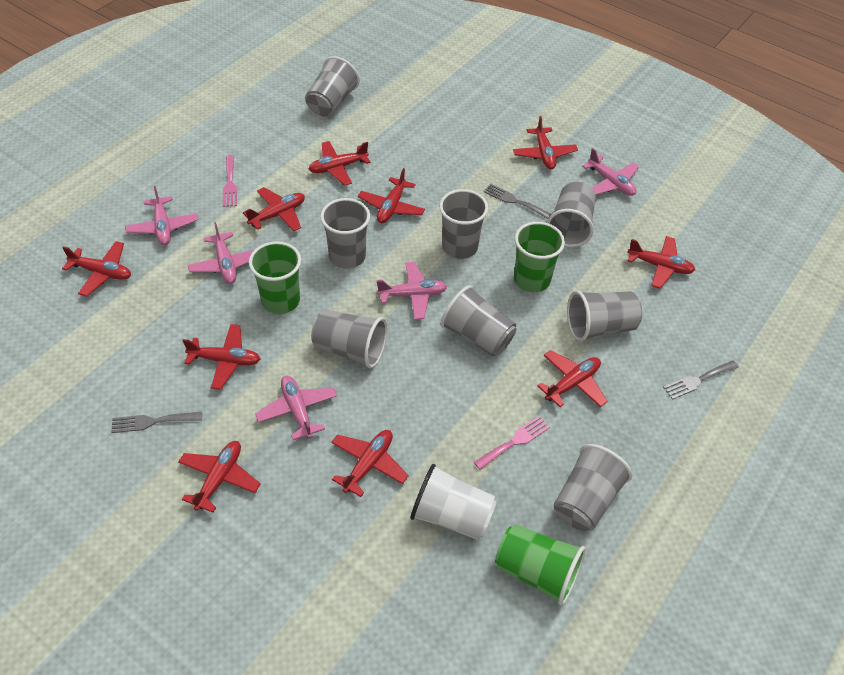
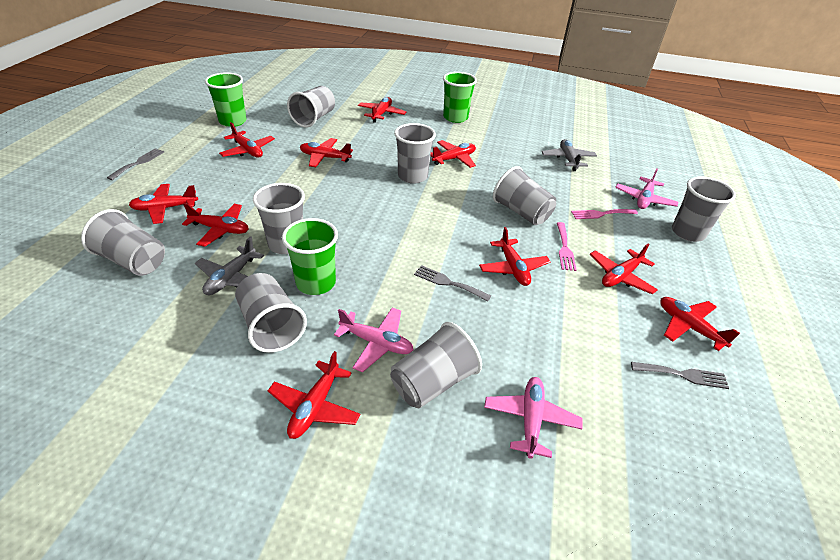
grey plane: none = 0 -> [195,236,264,295] [542,139,597,171] = 2
pink plane: [125,186,198,245] [188,222,254,284] [255,376,337,440] [377,262,447,320] [582,148,639,196] = 5 -> [334,308,413,372] [484,377,583,458] [615,168,679,209] = 3
white cup: [410,464,497,540] = 1 -> none = 0

